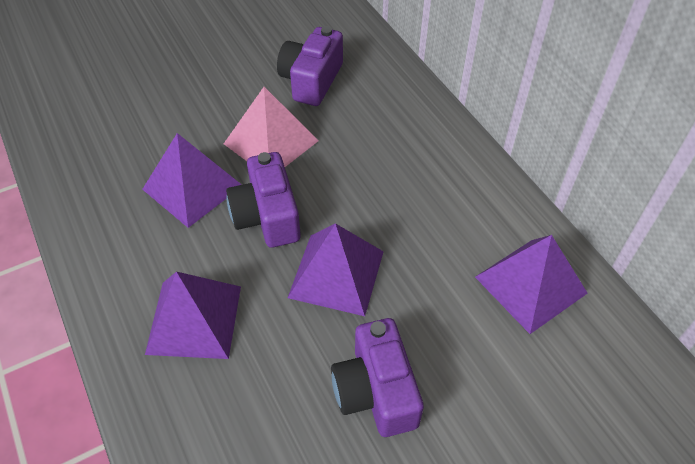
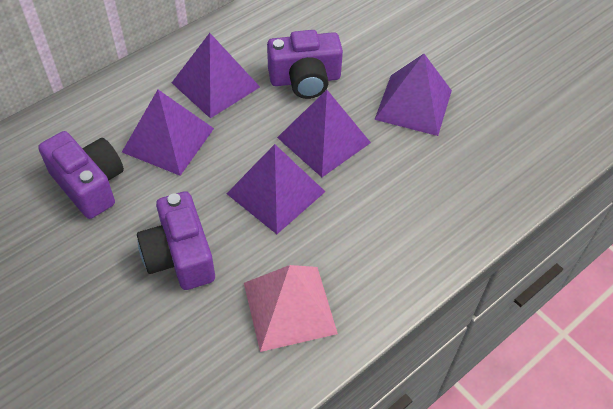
purple pyramid: [142,133,242,228] [145,272,241,359] [288,223,384,316] [475,235,588,334] = 4 -> [122,90,214,176] [172,33,260,118] [226,144,325,234] [277,90,371,177] [374,54,452,136] = 5

